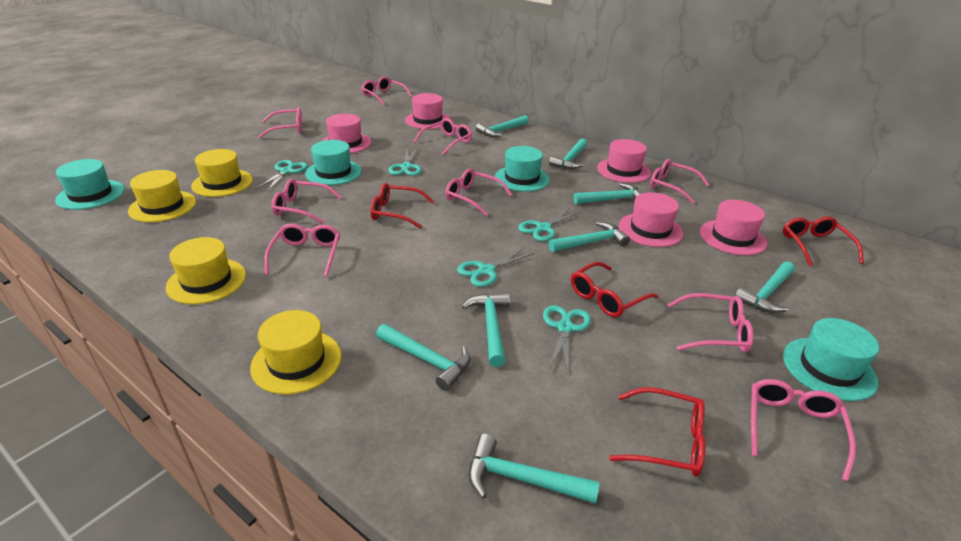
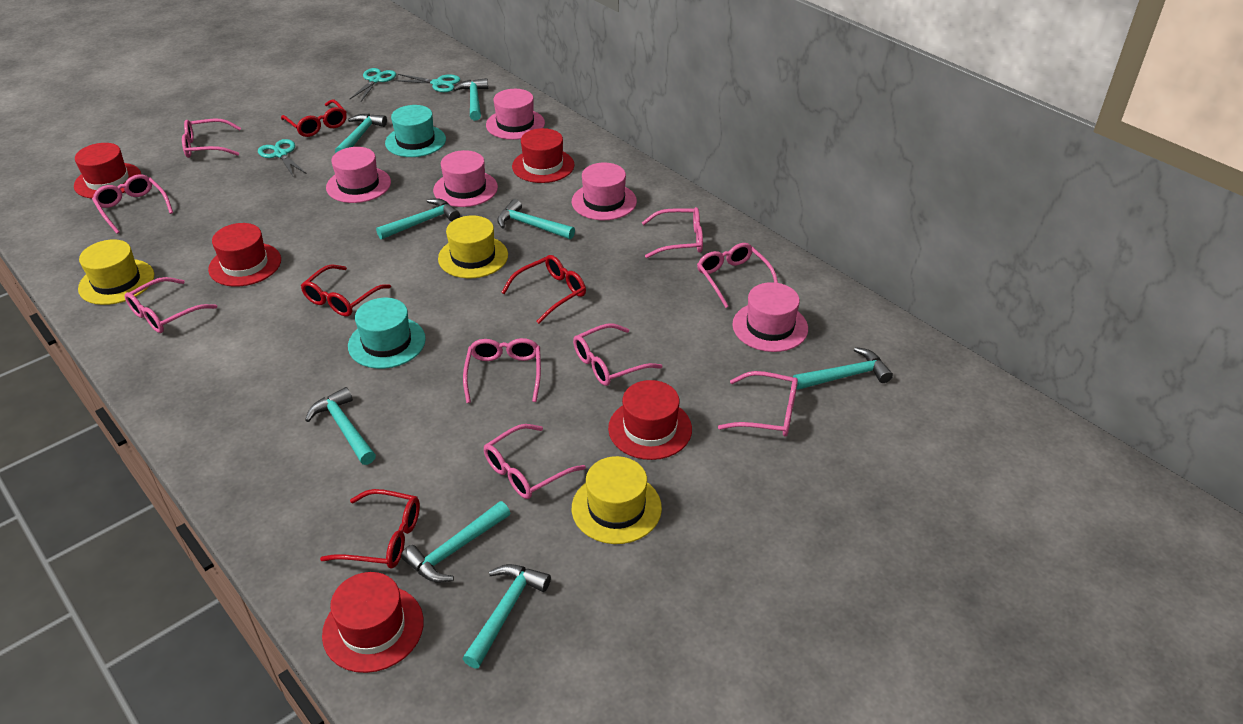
red hat: none = 0 -> [74,143,141,198] [208,223,281,287] [322,572,424,673] [512,128,575,183] [608,380,692,460] = 5
turquoise hat: [55,159,125,210] [305,140,362,185] [495,146,550,192] [783,318,879,401] = 4 -> [348,298,426,369] [385,105,446,157] = 2
turquoise scissors: [256,160,308,192] [388,148,421,176] [457,248,534,287] [518,208,580,241] [543,305,591,375] = 5 -> [258,139,307,176] [349,68,396,102] [394,74,460,92] = 3
yellow hat: [128,170,196,222] [166,237,246,304] [191,149,253,197] [250,310,341,395] = 4 -> [78,239,154,305] [438,215,508,278] [572,456,662,544] = 3

